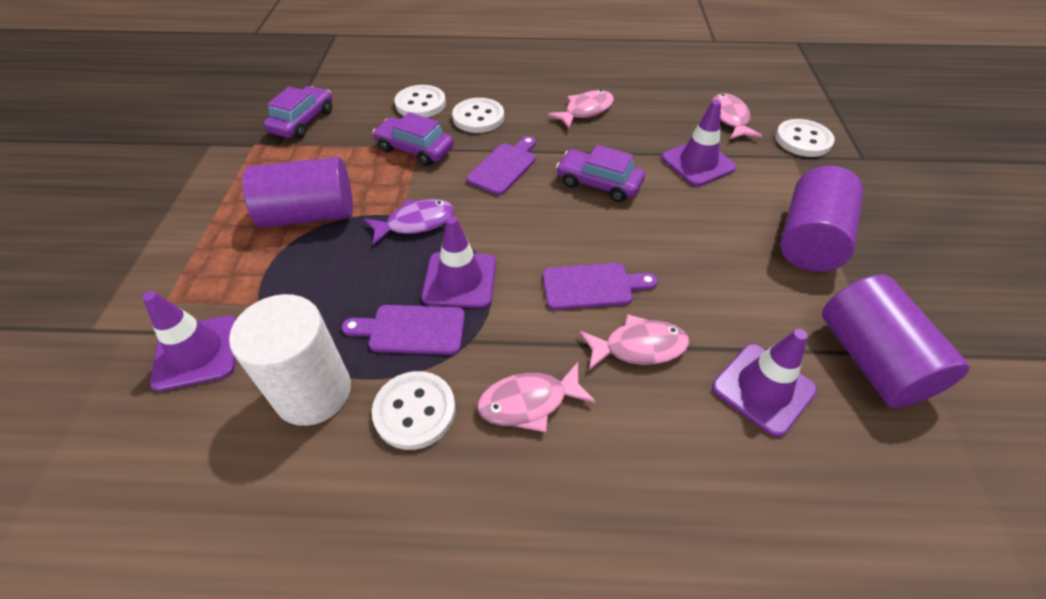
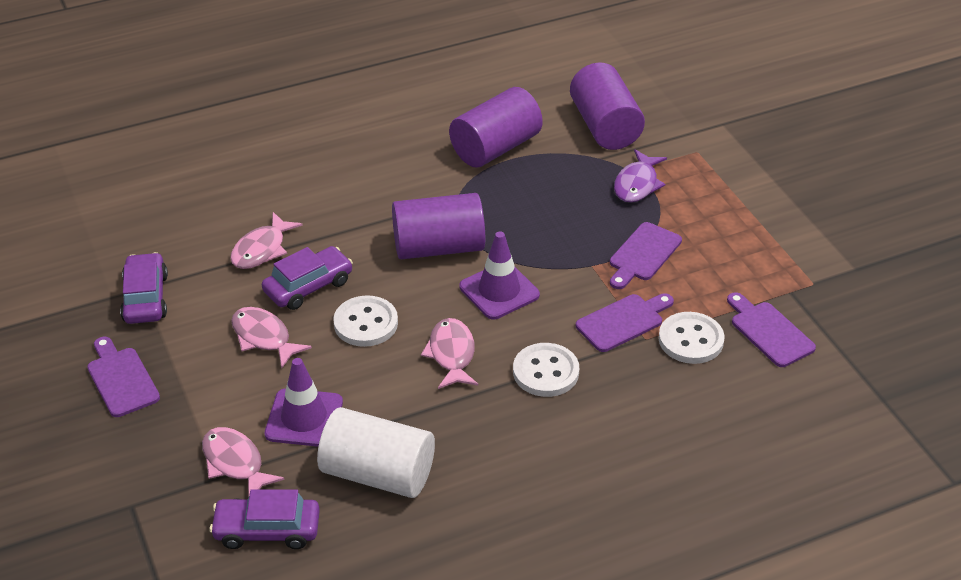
purple cutting board: [342,305,465,355] [466,136,536,195] [543,263,658,310] = 3 -> [87,337,160,417] [576,293,674,352] [610,222,682,289] [727,292,816,367] = 4
purple traffic cone: [142,291,236,392] [422,216,496,308] [662,100,737,186] [712,329,817,437] = 4 -> [265,358,343,447] [459,232,540,319] = 2
white button: [372,371,456,450] [395,85,446,117] [452,98,504,133] [775,119,835,157] = 4 -> [333,295,398,347] [513,343,579,397] [659,312,725,364] = 3

